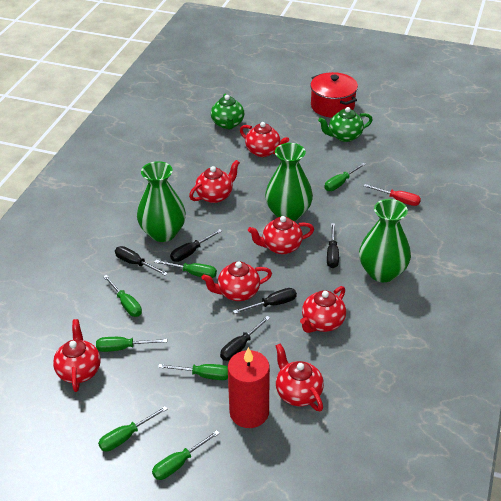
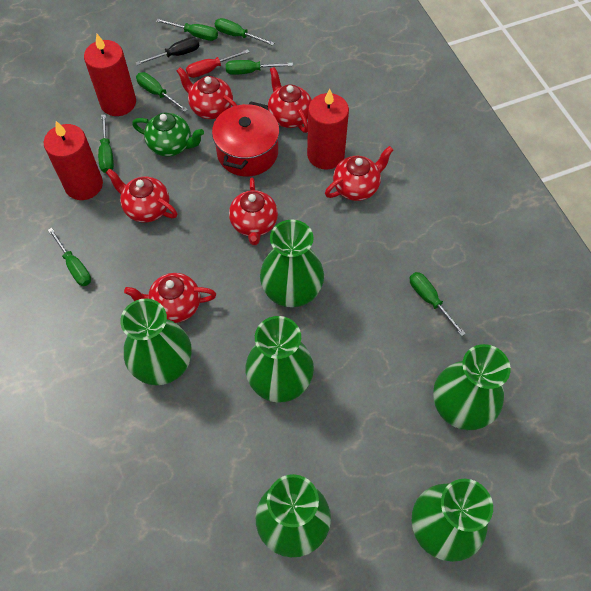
black screwdriver: [115,246,168,276] [170,229,222,262] [220,316,270,361] [233,288,297,314] [327,223,339,268] = 5 -> [136,37,199,65] = 1
green teapot: [211,94,244,129] [318,107,373,142] = 2 -> [132,113,204,157] = 1
green vase: [137,161,186,242] [265,143,313,221] [359,199,411,282] = 3 -> [120,299,192,385] [245,316,314,403] [255,474,331,557] [260,220,324,307] [412,479,493,562] [433,344,511,430] = 6
red candle: [228,347,270,428] = 1 -> [44,121,103,200] [84,34,136,116] [307,89,349,170] = 3
red teapot: [53,319,101,392] [189,160,240,203] [201,261,272,301] [240,122,289,157] [248,216,314,254] [275,343,324,411] [300,286,346,333] = 7 -> [106,168,177,223] [124,273,216,323] [176,67,237,119] [229,177,278,245] [268,67,312,133] [325,146,393,201] = 6

